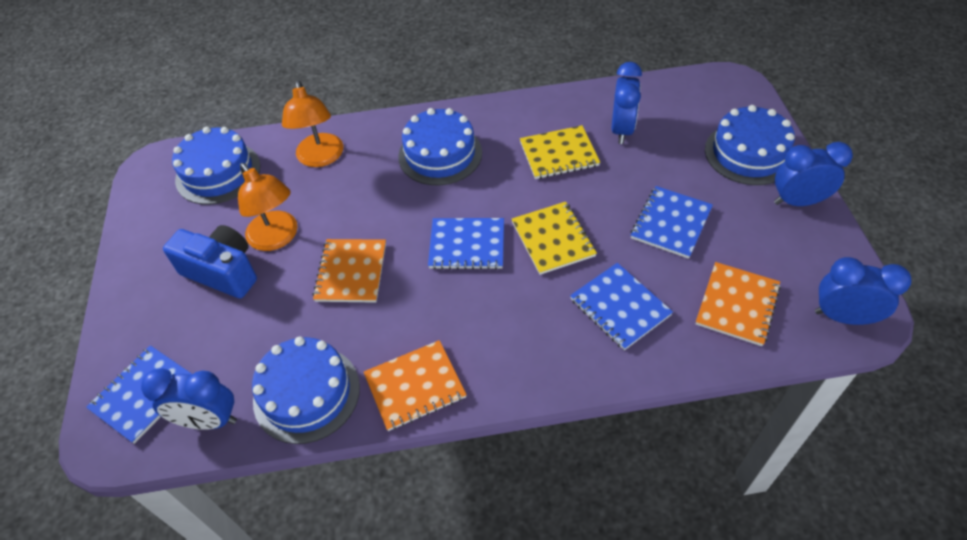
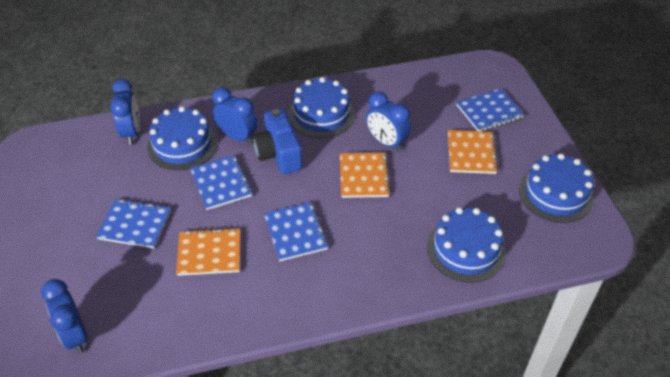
orange lamp: [238,163,298,251] [282,80,343,167] = 2 -> none = 0
yellow notebook: [511,202,597,275] [520,125,600,179] = 2 -> none = 0

